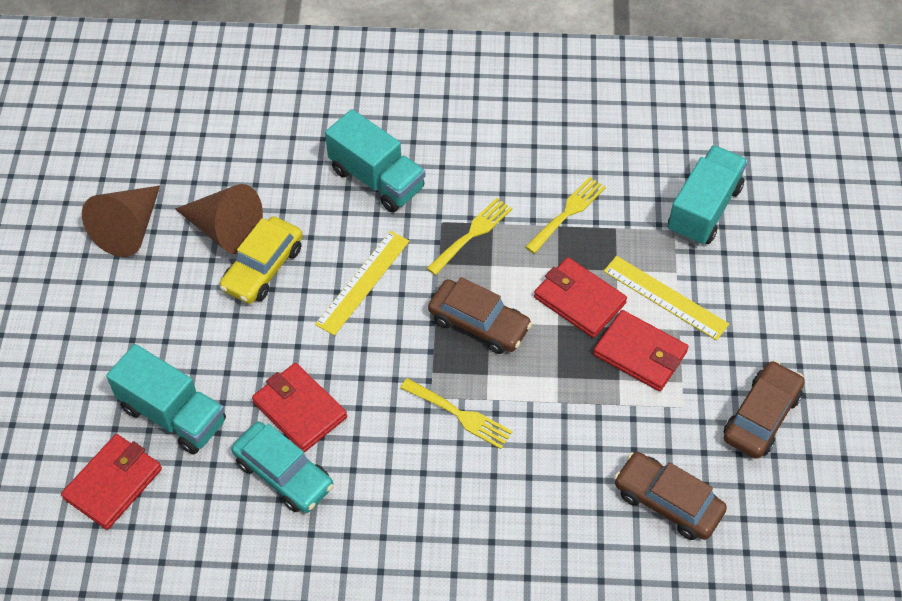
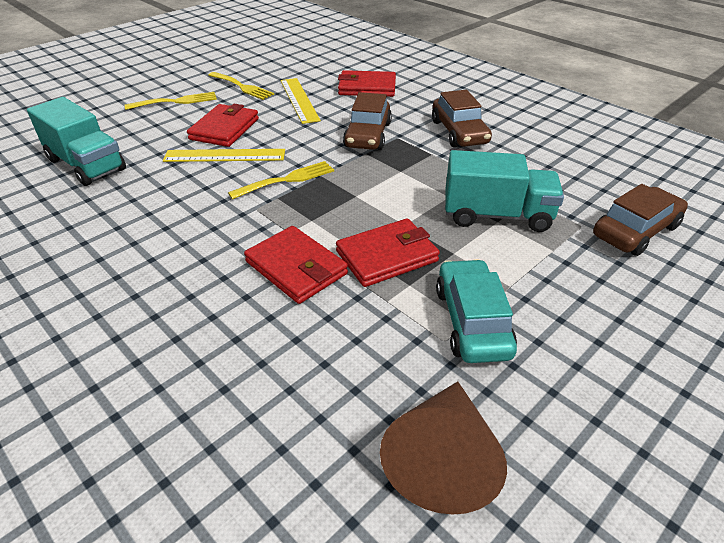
brown cone: [82,186,160,257] [175,184,263,254] = 2 -> [380,382,507,515] = 1
turquoise truck: [106,344,226,454] [325,109,425,212] [668,145,748,245] = 3 -> [27,97,126,186] [445,150,564,232] = 2
yellow car: [220,216,303,304] = 1 -> none = 0

